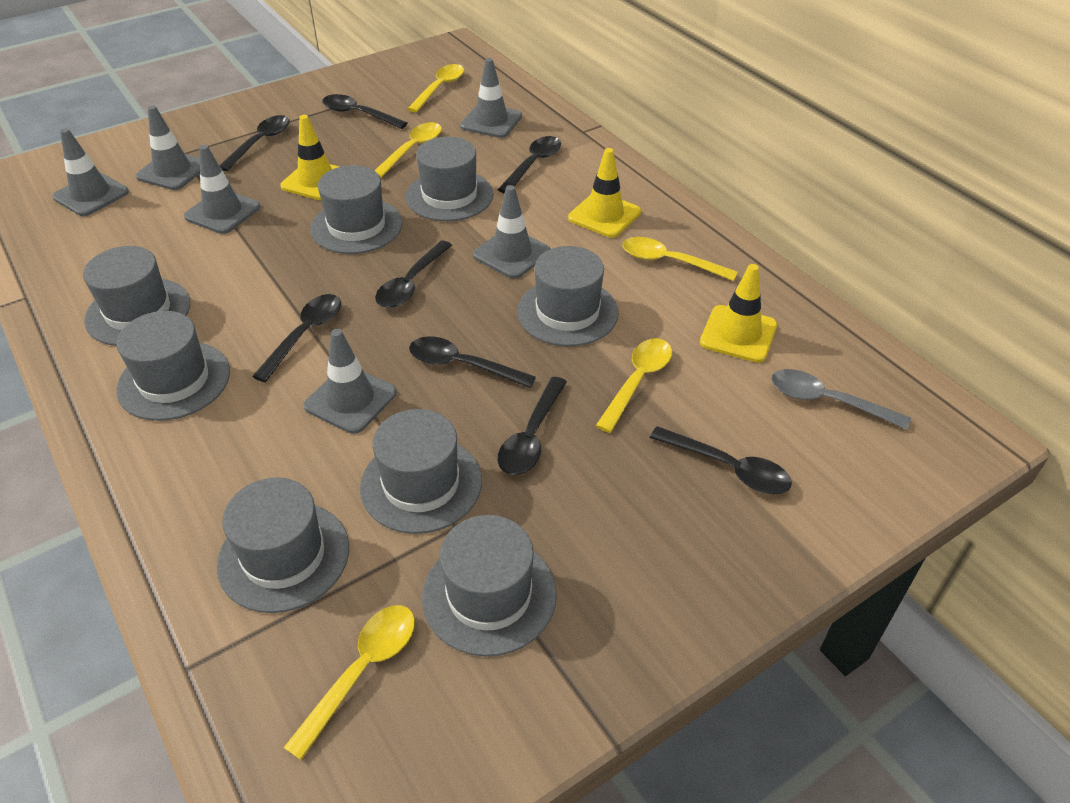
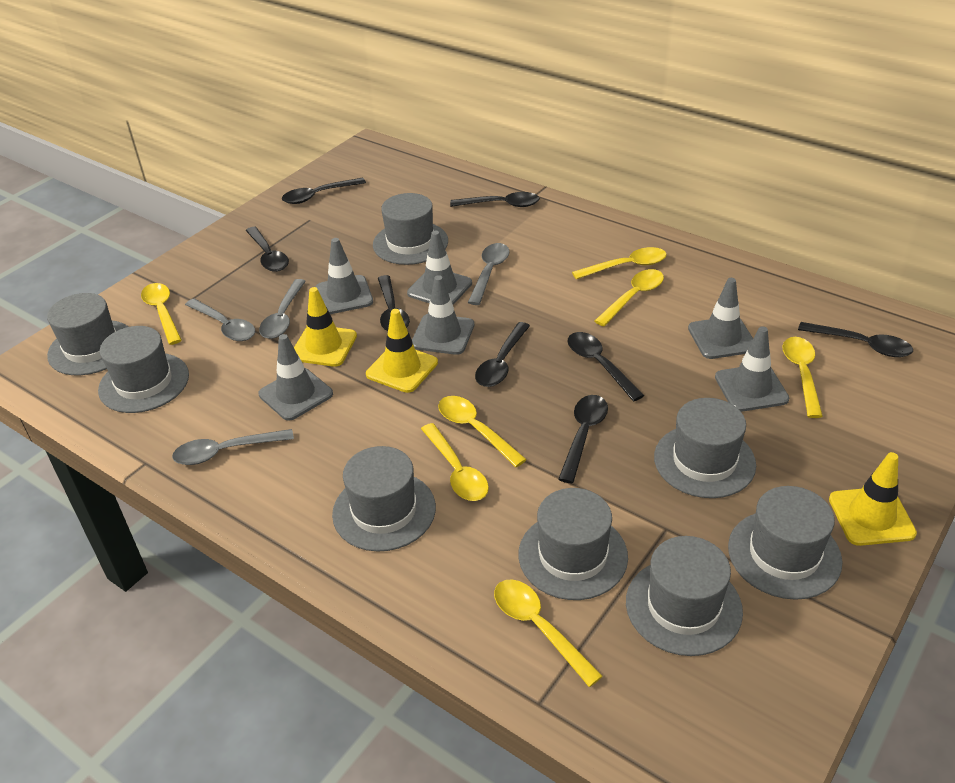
grey spoon: [771,369,911,430] = 1 -> [172,429,294,465] [185,299,255,341] [259,279,306,339] [468,243,510,305] = 4
yellow spoon: [283,605,415,760] [374,122,442,178] [407,64,464,112] [596,338,672,433] [622,237,738,281] = 5 -> [141,283,182,345] [421,423,489,501] [438,396,527,467] [494,579,603,687] [572,247,667,279] [594,269,664,327] [782,337,823,418] = 7

